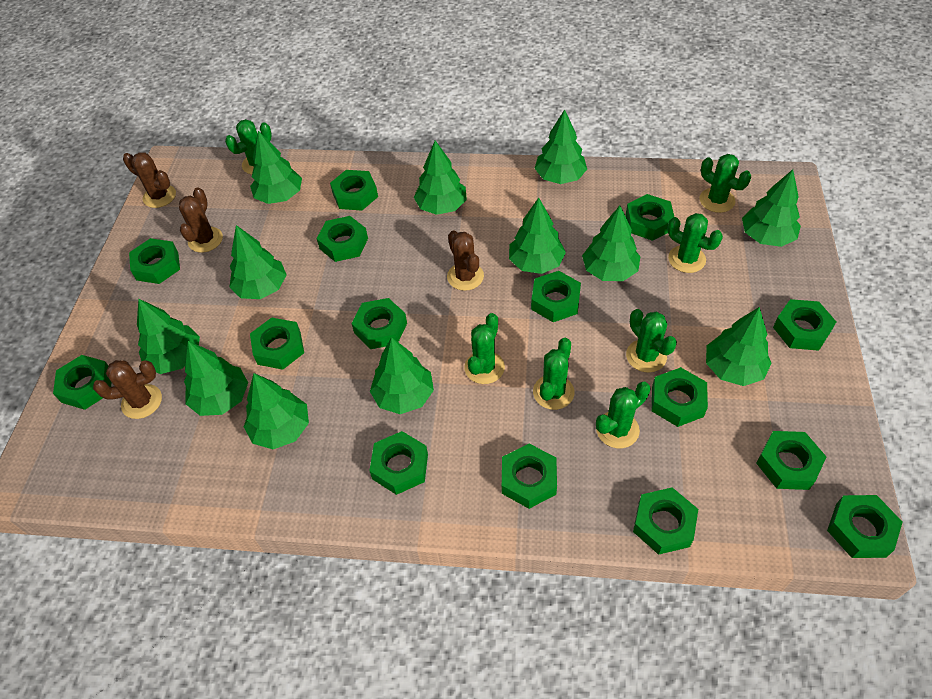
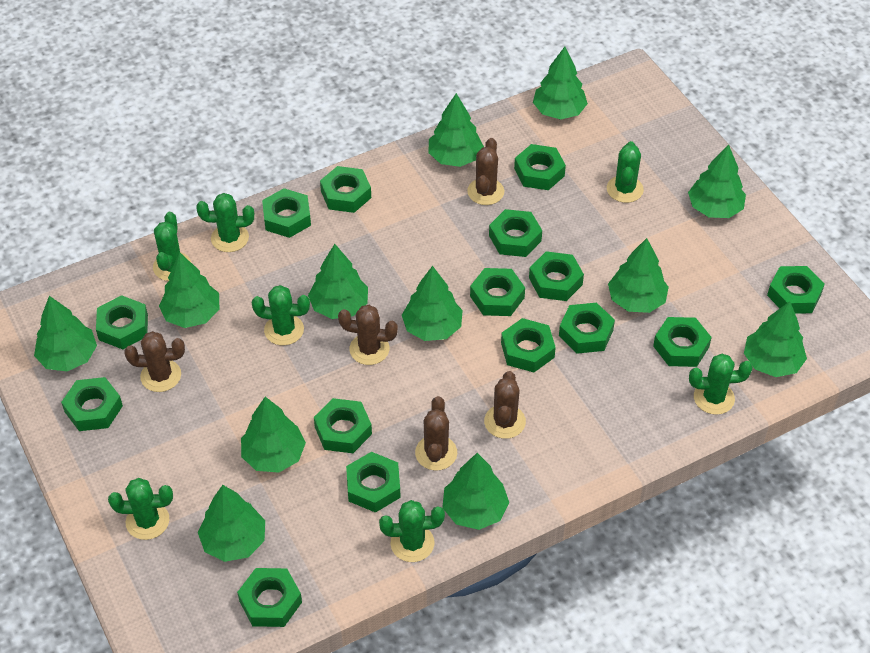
brown cactus: [93,360,162,419] [123,152,176,208] [179,187,223,253] [447,230,484,291] = 4 -> [124,331,185,392] [338,305,398,365] [415,396,457,471] [467,138,504,205] [484,371,526,439] = 5

